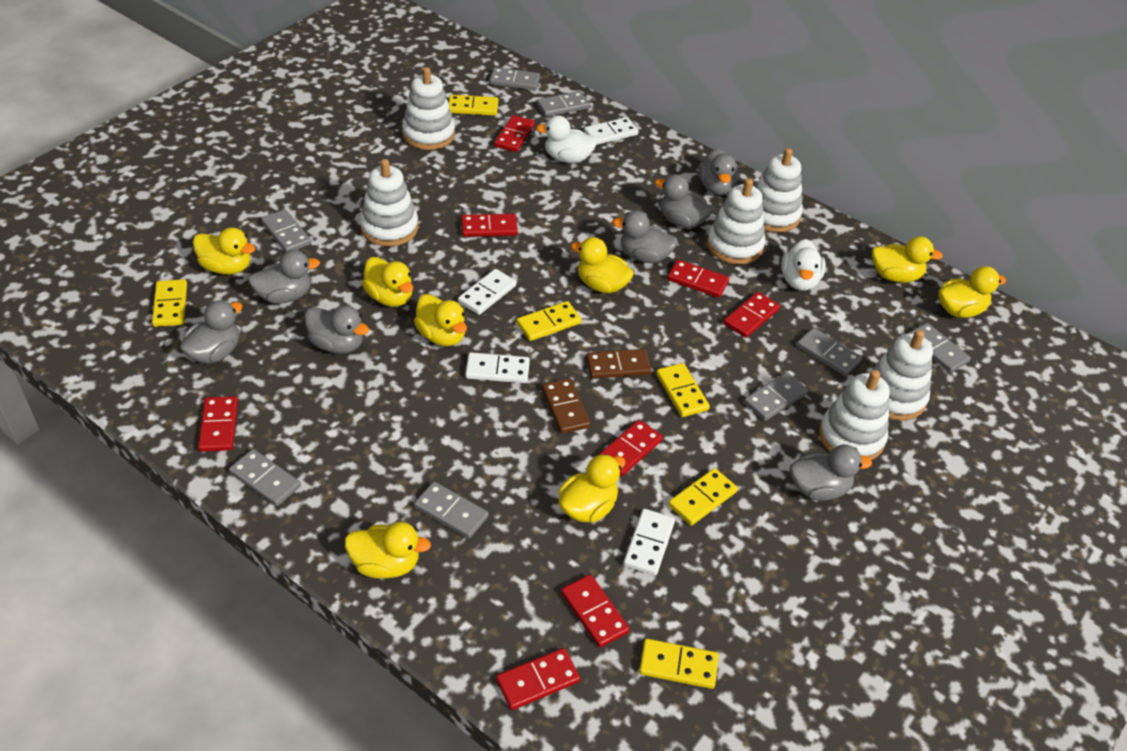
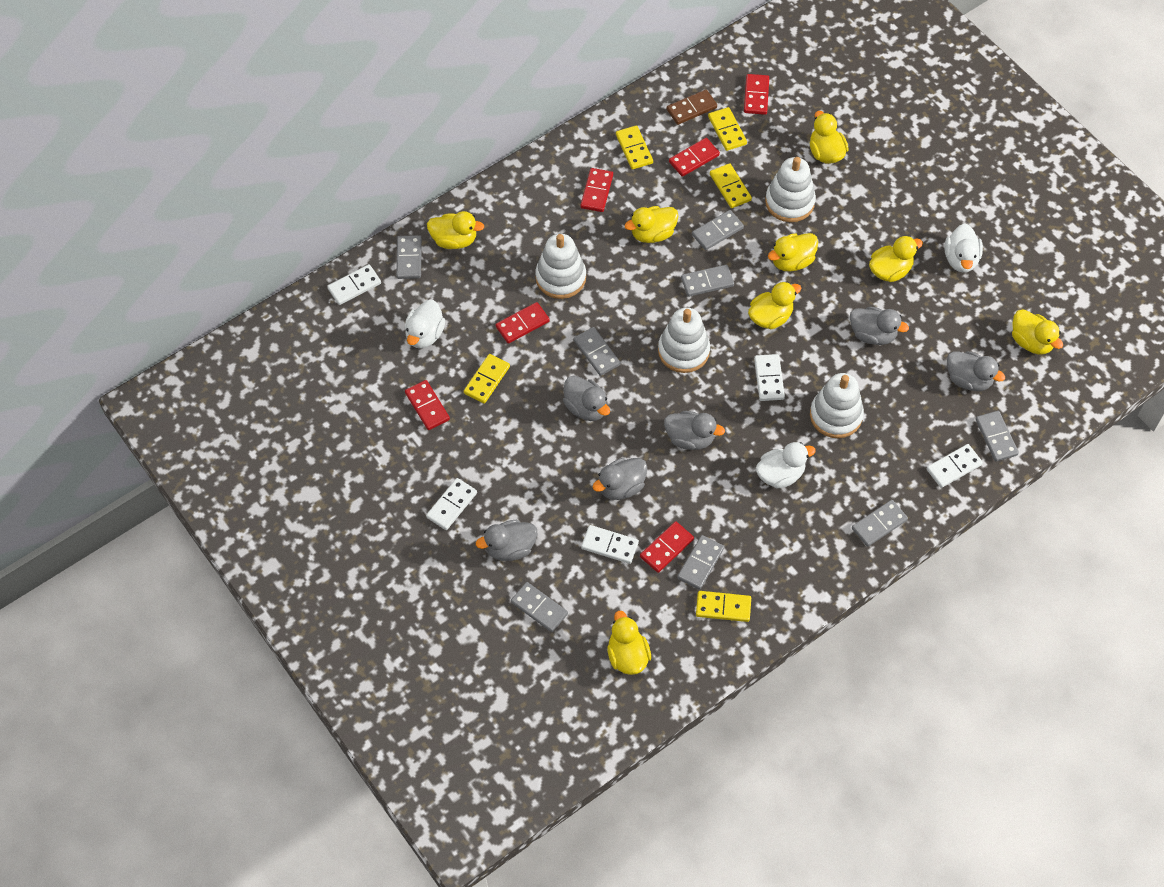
brown domino: [542,378,591,434] [586,349,651,379] = 2 -> [667,89,717,125] = 1
grey duck: [180,300,243,364] [248,250,320,304] [304,306,369,354] [613,211,678,263] [655,174,713,228] [699,148,739,195] [790,444,872,501] = 7 -> [476,520,537,561] [563,376,610,421] [592,458,647,500] [664,411,725,450] [850,307,909,345] [947,351,1005,391] = 6
red domino: [198,396,238,452] [461,214,518,237] [494,115,535,152] [496,648,580,710] [561,574,630,648] [599,420,663,476] [667,260,729,298] [724,292,780,338] = 8 -> [405,380,450,430] [496,302,550,344] [580,168,613,212] [640,521,694,573] [669,138,720,177] [744,74,769,115] = 6
white domino: [458,269,516,315] [465,352,530,383] [584,117,639,145] [623,509,675,576] = 4 -> [327,264,381,305] [426,478,477,530] [581,525,639,564] [754,354,785,401] [927,444,983,488] = 5
white duck: [536,115,598,163] [781,239,826,291] = 2 -> [405,300,445,349] [756,442,816,488] [945,224,983,273] = 3
white stacking toy: [360,159,418,246] [402,67,455,150] [707,178,765,265] [755,148,803,233] [819,370,890,460] [869,330,933,421] = 6 -> [535,234,586,299] [658,308,710,373] [765,157,816,222] [810,373,864,438] = 4
yellow domino: [152,279,187,327] [449,95,498,116] [517,301,582,341] [639,639,719,689] [656,363,710,417] [668,468,738,526] = 6 -> [464,354,510,404] [616,126,653,169] [696,591,751,622] [708,107,747,151] [710,163,752,208] = 5

